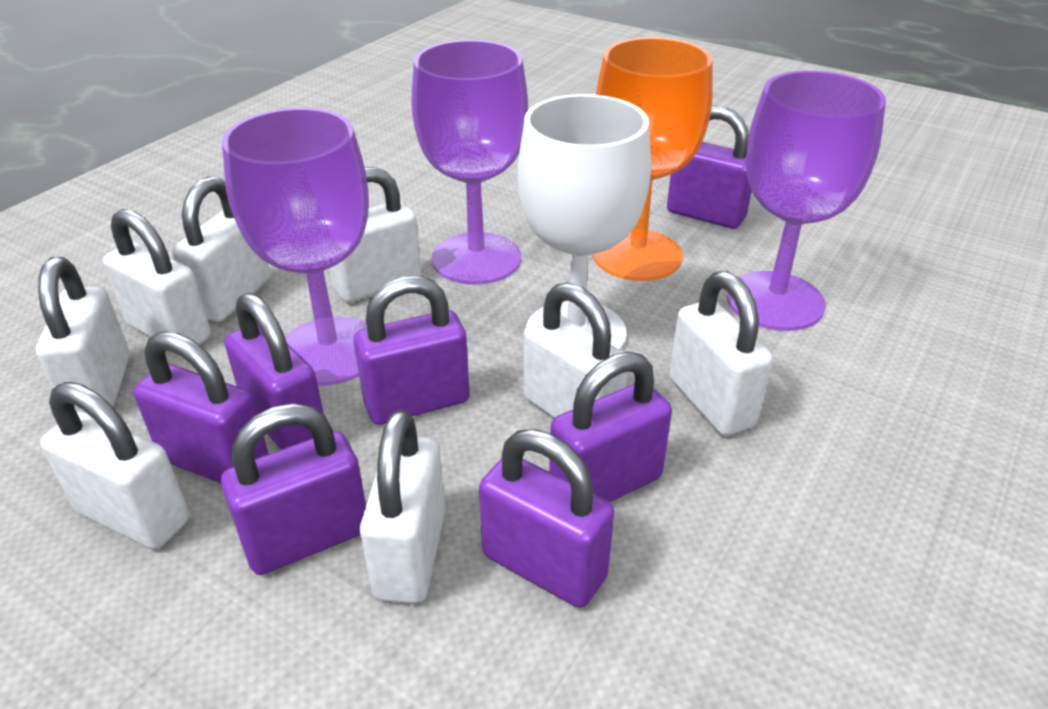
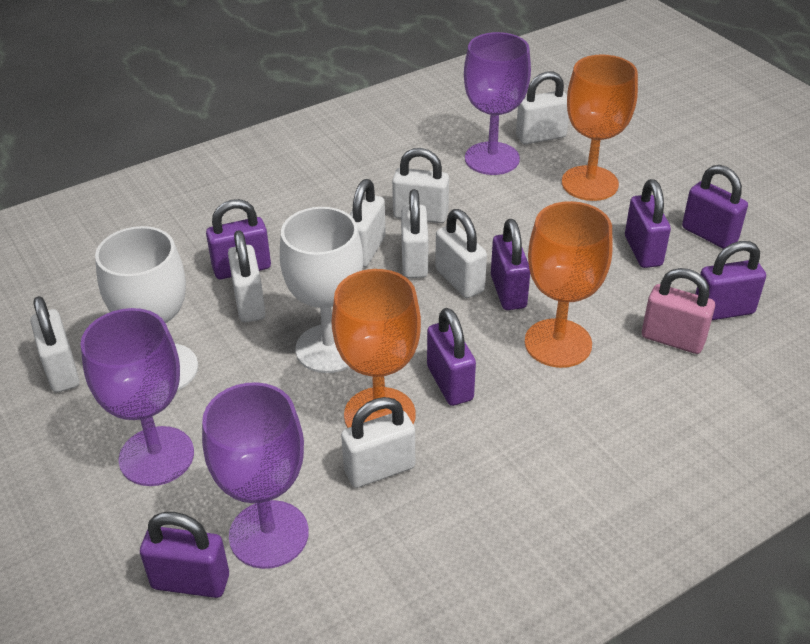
orange goblet: [593,37,713,281] = 1 -> [331,269,421,428] [525,201,613,368] [562,54,638,201] = 3
pink padlock: none = 0 -> [642,268,715,354] = 1
white goblet: [518,94,651,350] = 1 -> [95,226,198,390] [280,207,363,373] = 2

